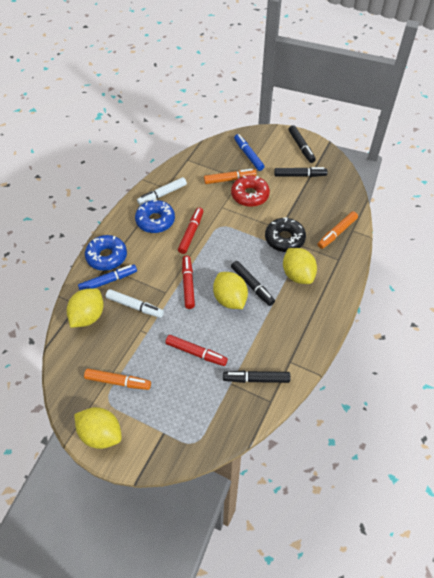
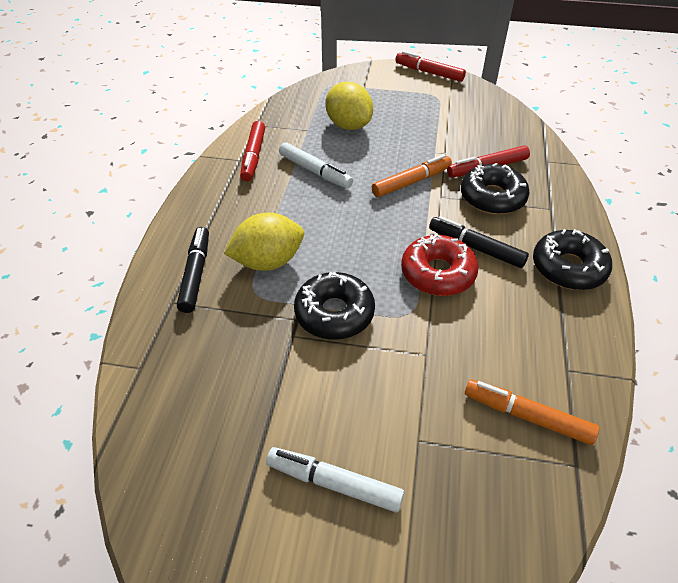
black donut: [265,217,306,252] = 1 -> [294,272,375,340] [461,163,530,215] [533,229,612,290] = 3
black marker: [223,371,291,383] [231,261,275,306] [274,167,328,177] [288,125,316,163] = 4 -> [177,227,209,313] [429,216,529,268] = 2
blue donut: [85,235,127,271] [135,200,175,233] = 2 -> none = 0
blue marker: [78,264,137,290] [234,134,265,171] = 2 -> none = 0
orange marker: [84,369,151,390] [204,169,257,184] [318,211,358,249] = 3 -> [372,154,452,197] [465,380,599,445] = 2
yellow lemon: [67,288,104,328] [74,407,122,449] [213,272,248,309] [283,248,317,284] = 4 -> [224,213,304,271] [325,82,373,130] = 2

